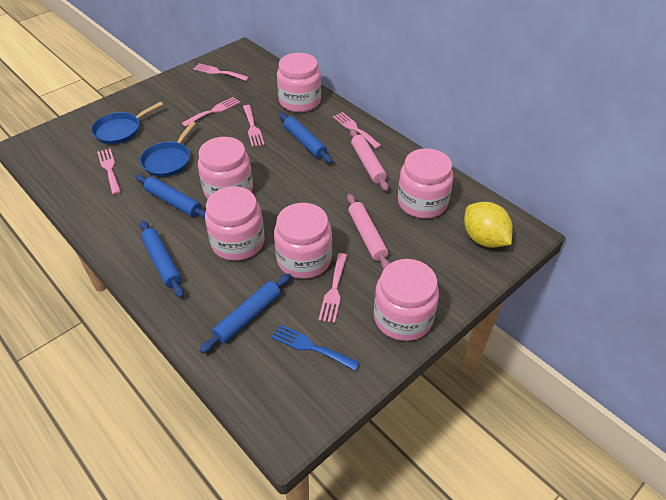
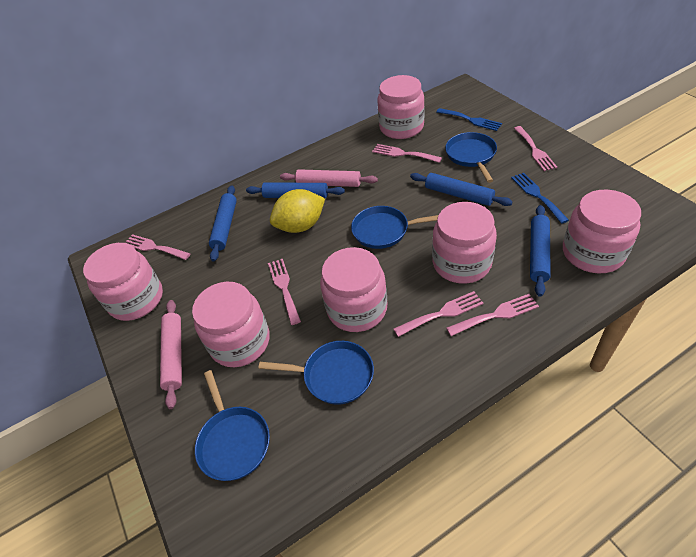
blue fork: [271,325,360,371] = 1 -> [436,108,502,131] [511,173,569,224] = 2
blue pan: [91,101,163,144] [140,121,196,177] = 2 -> [195,370,270,481] [258,341,374,405] [351,206,438,249] [445,132,497,183] = 4

